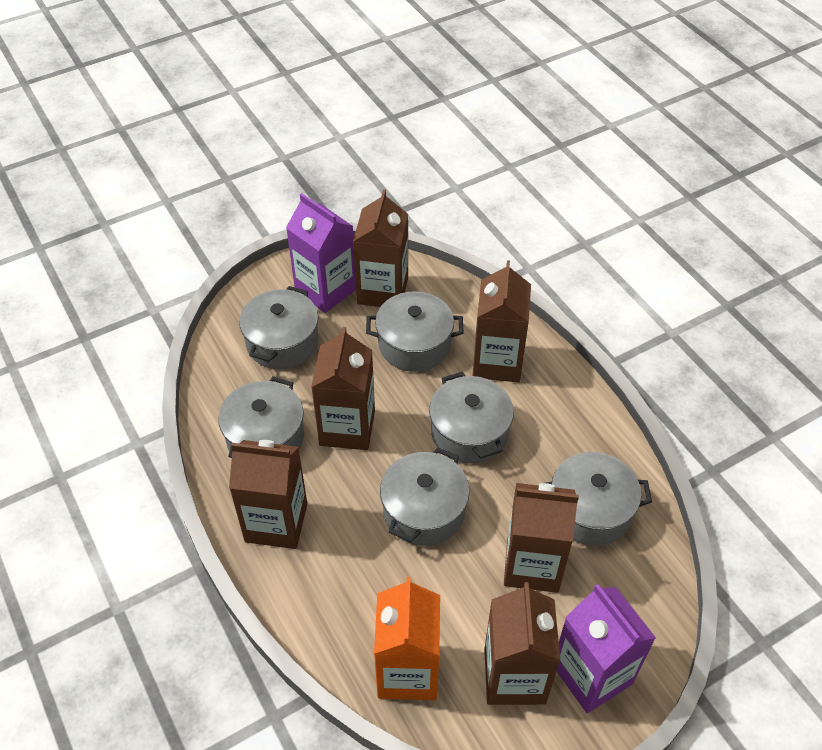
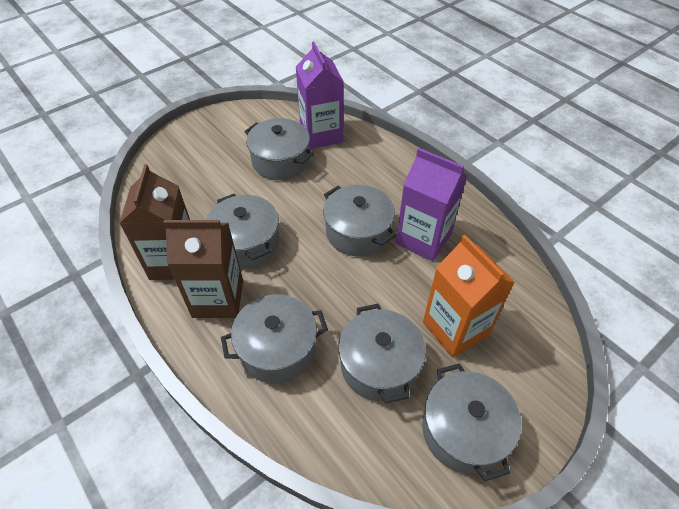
brown carton: [229,440,307,549] [311,327,375,450] [353,189,408,307] [473,260,531,382] [484,582,560,705] [504,483,579,593] = 6 -> [120,164,190,280] [163,220,243,318] = 2

